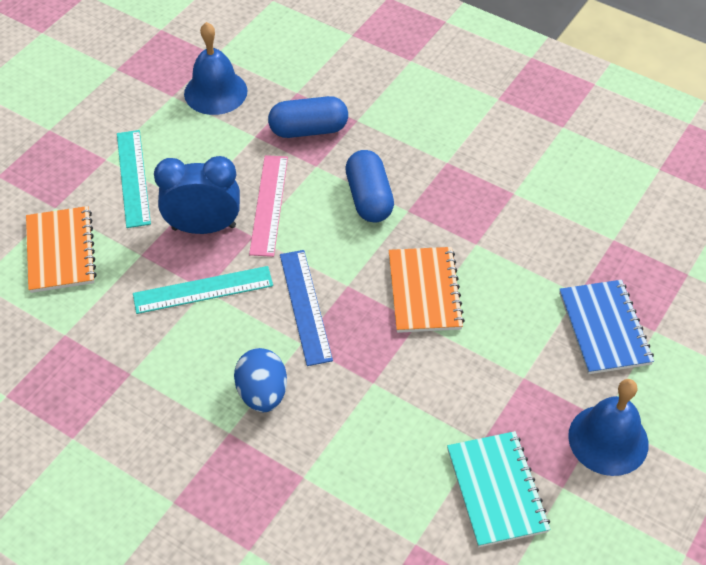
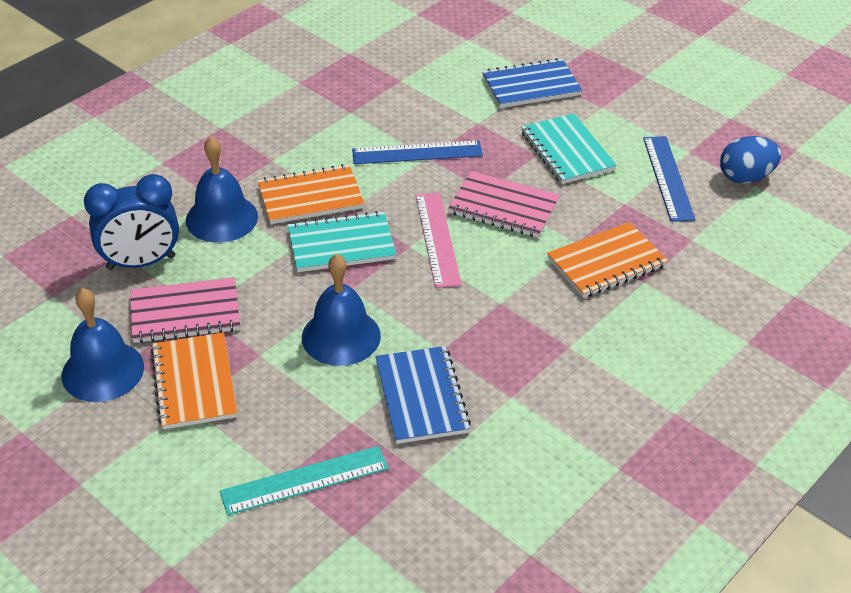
blue bell: [184,22,247,115] [568,379,649,476] = 2 -> [62,288,144,402] [186,137,258,243] [302,254,381,366] = 3
blue capsule: [268,96,348,138] [345,150,394,223] = 2 -> none = 0
blue notebook: [559,280,654,374] = 1 -> [375,346,471,444] [482,58,582,108] = 2
blue ruler: [280,250,333,366] = 1 -> [352,141,483,164] [643,136,695,222] = 2
orange notebook: [26,206,97,293] [389,247,465,333] = 2 -> [151,332,237,430] [258,164,365,224] [547,222,668,298] = 3
pink notebook: none = 0 -> [130,277,240,343] [448,171,560,238] = 2
turquoise notebook: [447,431,550,547] = 1 -> [288,211,397,272] [521,113,617,184] = 2
turquoise ruler: [117,130,151,228] [133,266,273,314] = 2 -> [220,446,389,515] = 1

